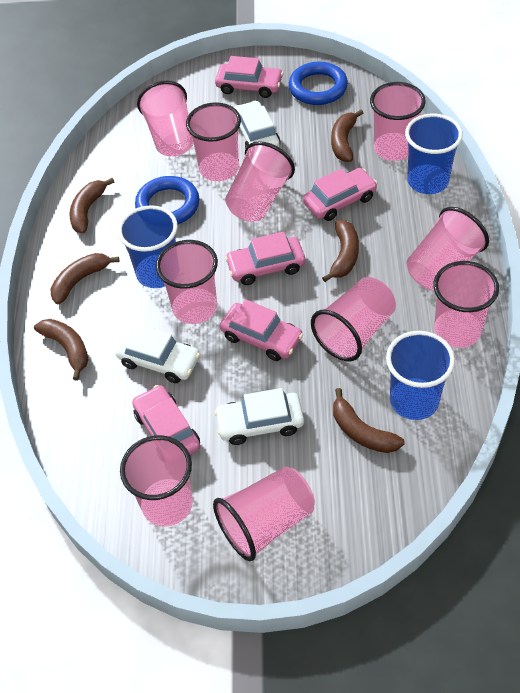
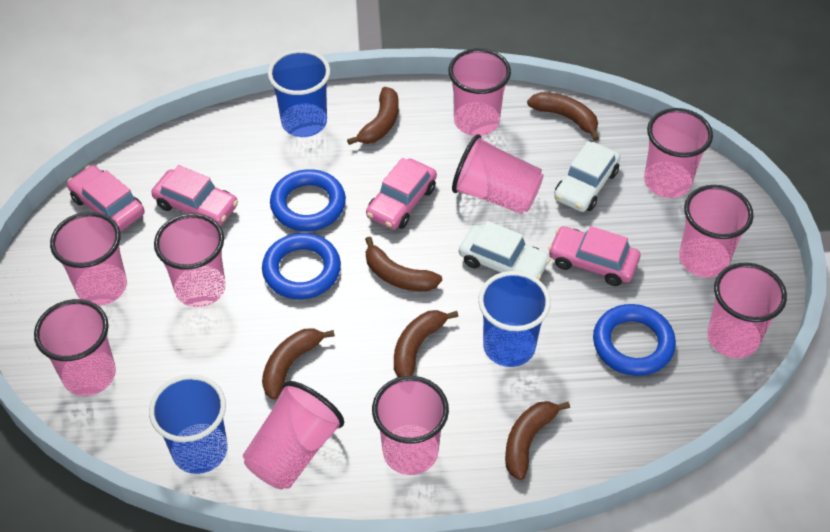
blue ring: [135,176,199,224] [289,61,348,105] = 2 -> [262,233,341,299] [270,169,346,231] [593,304,676,376] = 3
pink car: [132,385,200,455] [215,56,283,98] [220,299,303,361] [225,231,305,285] [303,168,377,221] = 5 -> [67,165,145,231] [151,165,238,226] [366,158,437,230] [548,226,640,286] = 4
white car: [115,324,200,383] [214,388,304,445] [234,101,280,149] = 3 -> [459,221,551,280] [554,141,620,212] = 2

